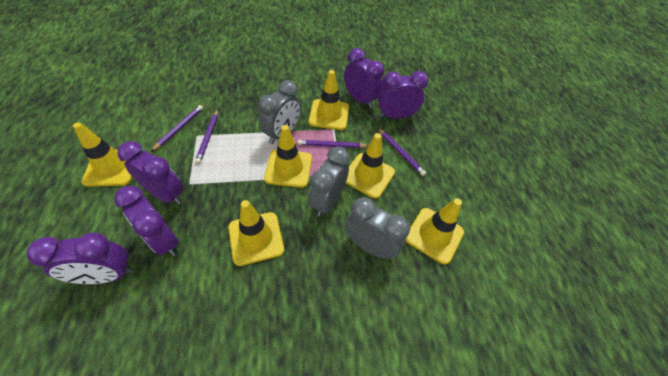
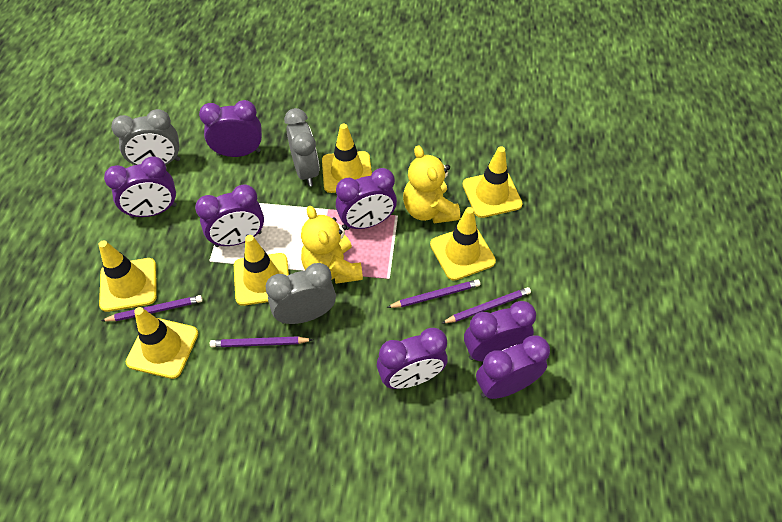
purple clock: [27,233,133,284] [114,186,179,256] [117,141,183,205] [344,48,384,108] [378,71,428,119] = 5 -> [104,156,177,218] [195,184,264,247] [199,100,262,157] [336,168,397,230] [377,328,448,389] [464,301,536,361] [476,335,550,399] = 7
yellow teddy bear: none = 0 -> [301,206,363,284] [403,145,460,223] = 2

